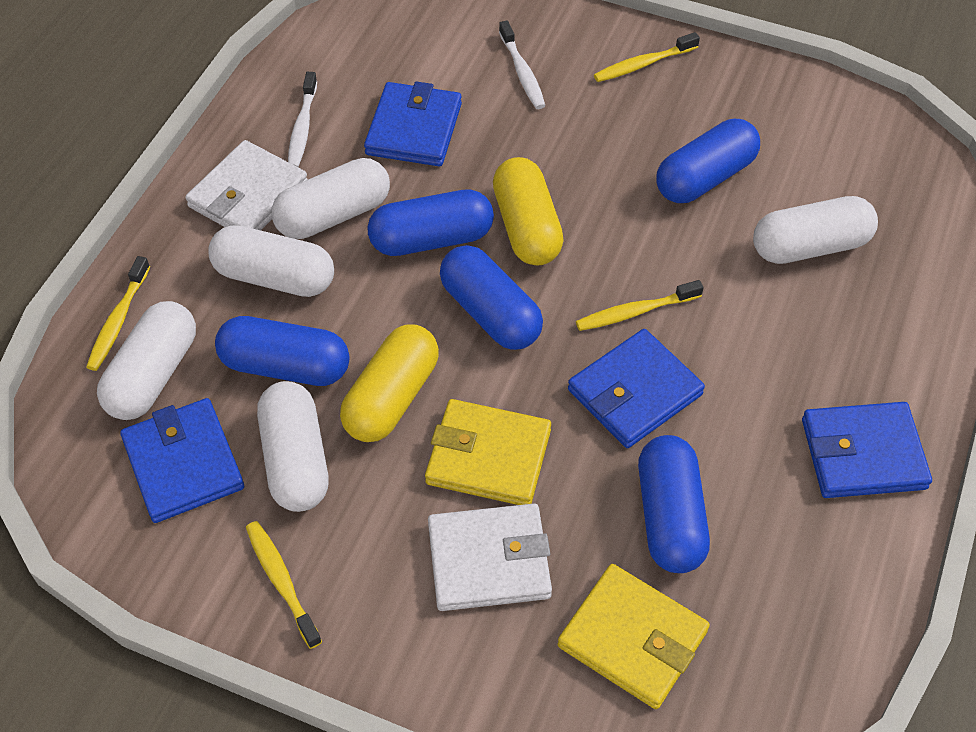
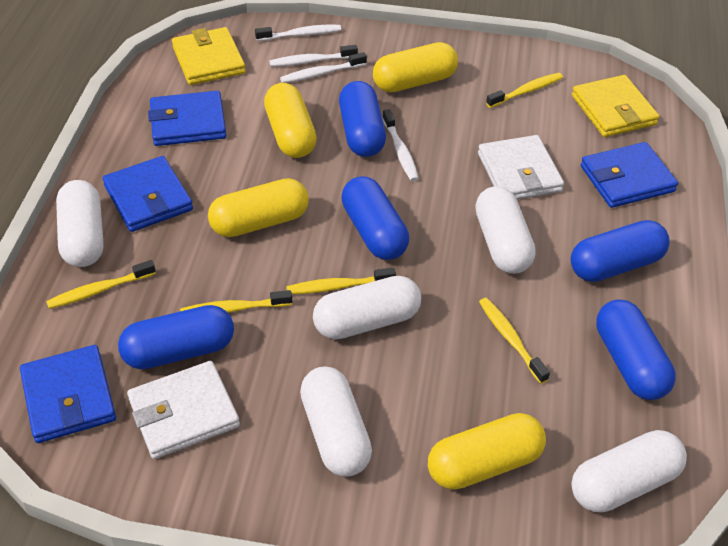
white toothbrush: [288,72,317,167] [499,20,545,109] = 2 -> [255,25,341,41] [269,45,358,67] [280,52,367,83] [382,109,419,181] = 4
yellow capsule: [340,324,439,442] [493,157,564,266] = 2 -> [208,178,309,237] [264,83,317,158] [373,42,458,92] [428,413,546,490] = 4
yellow toothbrush: [86,256,150,371] [246,521,322,649] [576,280,704,331] [594,32,700,82] = 4 -> [46,260,156,309] [180,290,292,313] [286,268,396,294] [479,298,550,384] [486,73,563,108] = 5

